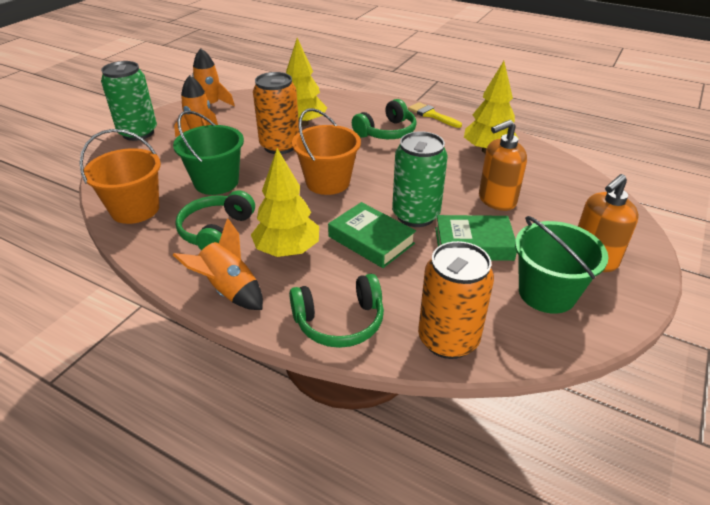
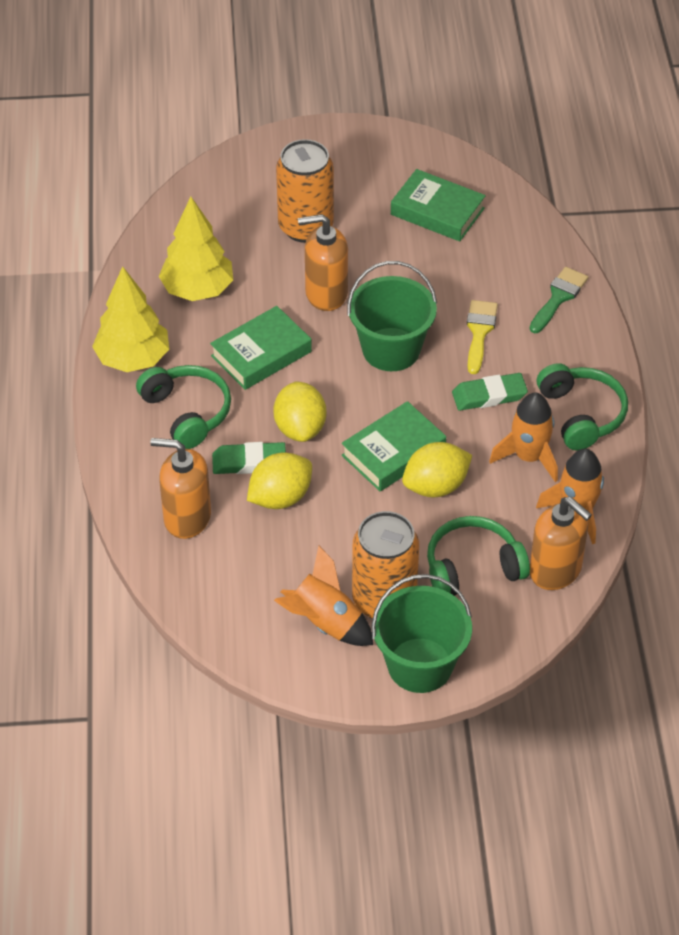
green book: [328,202,416,268] [435,215,517,261] = 2 -> [210,306,312,390] [342,401,446,491] [391,169,486,241] = 3
green brush: none = 0 -> [530,267,588,333] = 1
green can: [101,61,157,141] [392,131,448,227] = 2 -> none = 0
green eraser: none = 0 -> [212,442,286,474] [452,373,528,411] = 2
orange bucket: [79,129,161,224] [292,108,361,195] = 2 -> none = 0
orange soap dispenser: [479,120,527,211] [578,174,639,272] = 2 -> [150,438,211,539] [298,214,348,311] [530,497,592,590] = 3
yellow lemon: none = 0 -> [247,452,312,509] [273,381,326,442] [402,442,472,497] = 3
yellow tree: [251,148,319,257] [286,38,327,126] [464,61,519,154] = 3 -> [92,266,169,372] [159,197,233,301] = 2

